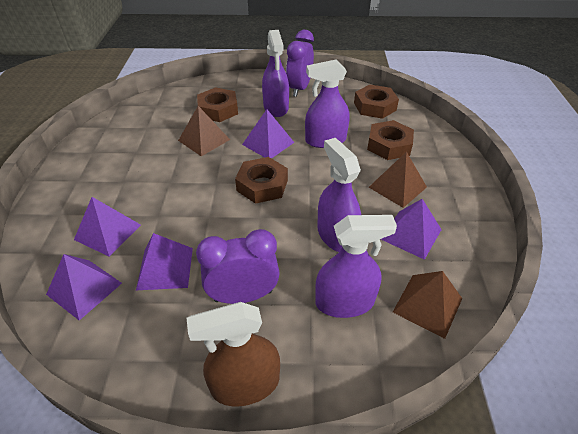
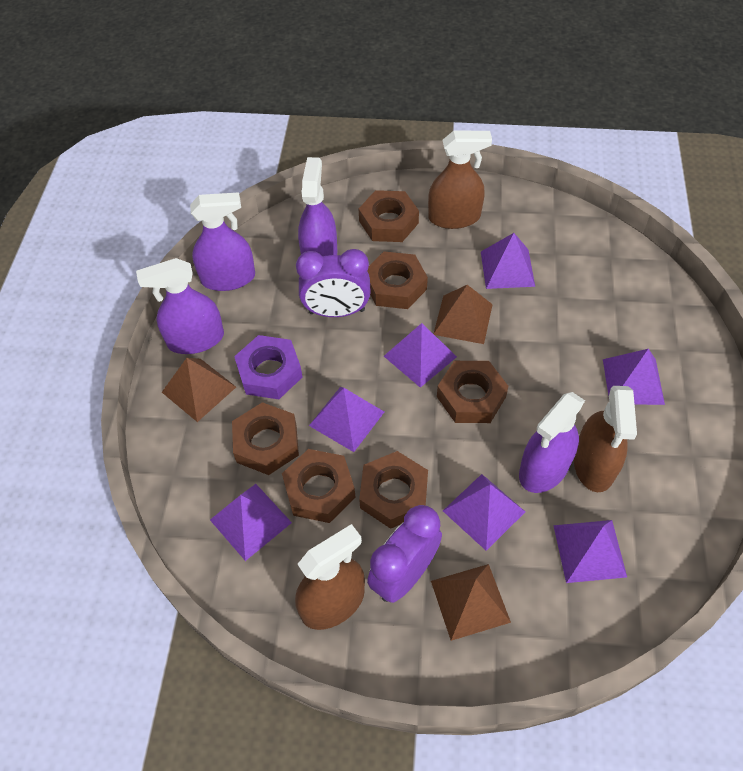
brown nut: [197,87,238,122] [235,157,288,204] [354,85,399,119] [367,120,414,160] = 4 -> [232,402,299,475] [282,449,356,523] [359,190,419,242] [359,451,428,529] [367,251,428,309] [437,361,508,423] = 6
brown spray bottle: [187,302,280,407] = 1 -> [295,524,365,630] [428,130,492,229] [574,386,637,492] = 3
purple nut: none = 0 -> [234,335,303,399] = 1
purple pyramid: [46,254,122,320] [74,197,141,256] [136,233,193,290] [242,109,295,159] [381,199,442,260] = 5 -> [210,484,292,561] [309,387,384,452] [384,323,457,388] [443,474,525,551] [481,233,535,289] [553,520,627,583] [603,349,665,405] = 7

